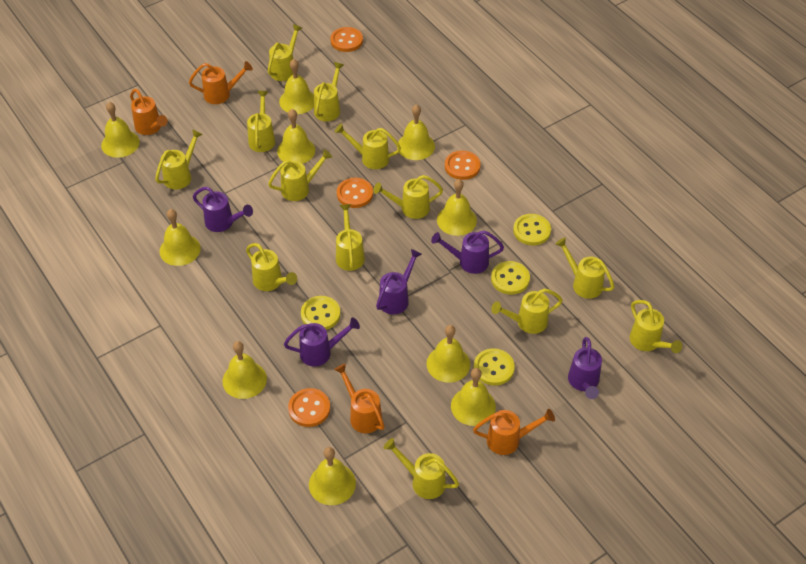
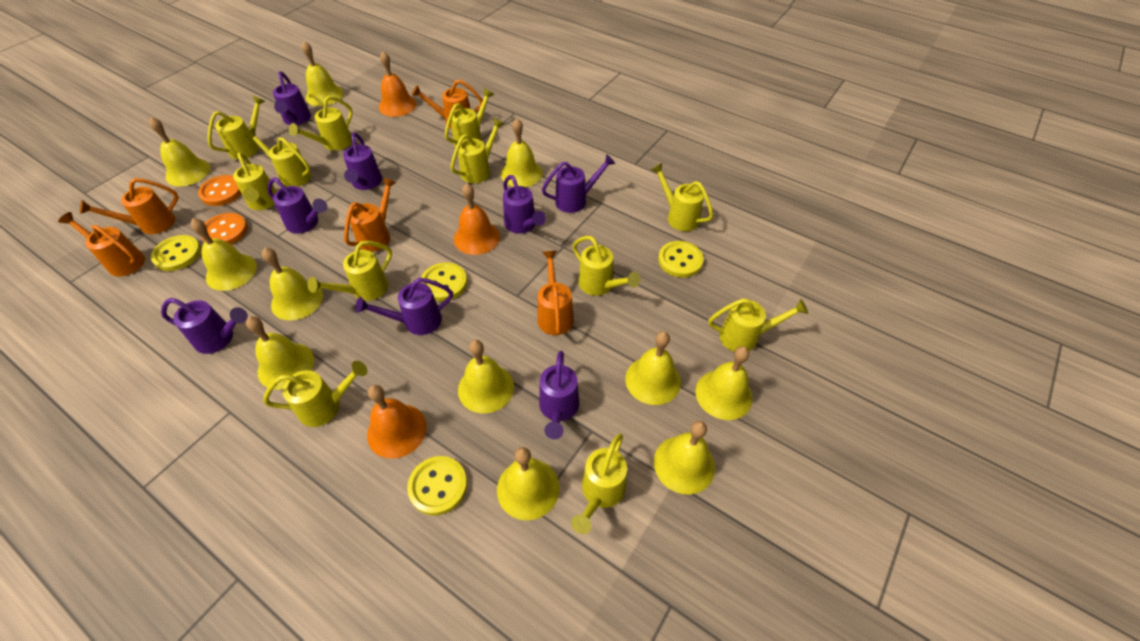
orange bell: none = 0 -> [367,385,427,459] [379,51,417,117] [454,183,500,255] = 3
orange button: [288,388,330,427] [330,27,363,52] [337,178,373,208] [445,150,481,180] = 4 -> [198,175,241,206] [201,213,248,244] = 2
orange watering can: [130,89,168,135] [189,61,253,104] [334,363,385,433] [473,409,555,455] = 4 -> [58,212,145,277] [80,178,179,234] [344,178,396,252] [412,79,483,129] [537,251,574,335] = 5
purple watering can: [193,187,253,232] [284,318,360,367] [376,249,422,314] [431,230,504,274] [568,337,602,399] = 5 -> [161,298,248,354] [267,177,327,234] [273,71,311,125] [343,132,382,190] [356,278,453,335] [503,175,546,234] [539,351,579,439] [542,154,616,213] = 8
yellow bell: [101,102,140,158] [159,209,201,266] [222,341,267,399] [277,109,315,164] [279,59,314,114] [309,447,356,505] [397,104,435,160] [426,325,470,383] [437,179,477,236] [451,368,496,426] = 10 -> [149,117,210,186] [190,218,257,291] [246,316,314,390] [262,248,323,321] [302,41,344,106] [458,340,514,413] [497,447,560,520] [501,119,542,187] [625,331,681,405] [654,421,715,494] [696,346,753,420] = 11
yellow watering can: [155,129,203,190] [246,243,297,291] [247,91,275,152] [268,24,302,81] [268,149,332,201] [314,62,344,121] [335,123,401,169] [336,204,365,271] [373,175,443,219] [384,438,459,499] [491,289,563,334] [555,237,615,299] [630,300,682,353] = 13 -> [207,96,265,159] [233,153,277,210] [244,128,312,187] [263,361,368,427] [289,96,353,151] [308,241,392,301] [445,88,494,148] [451,118,504,183] [571,433,627,534] [573,236,640,296] [651,163,713,231] [708,298,808,352] = 12

